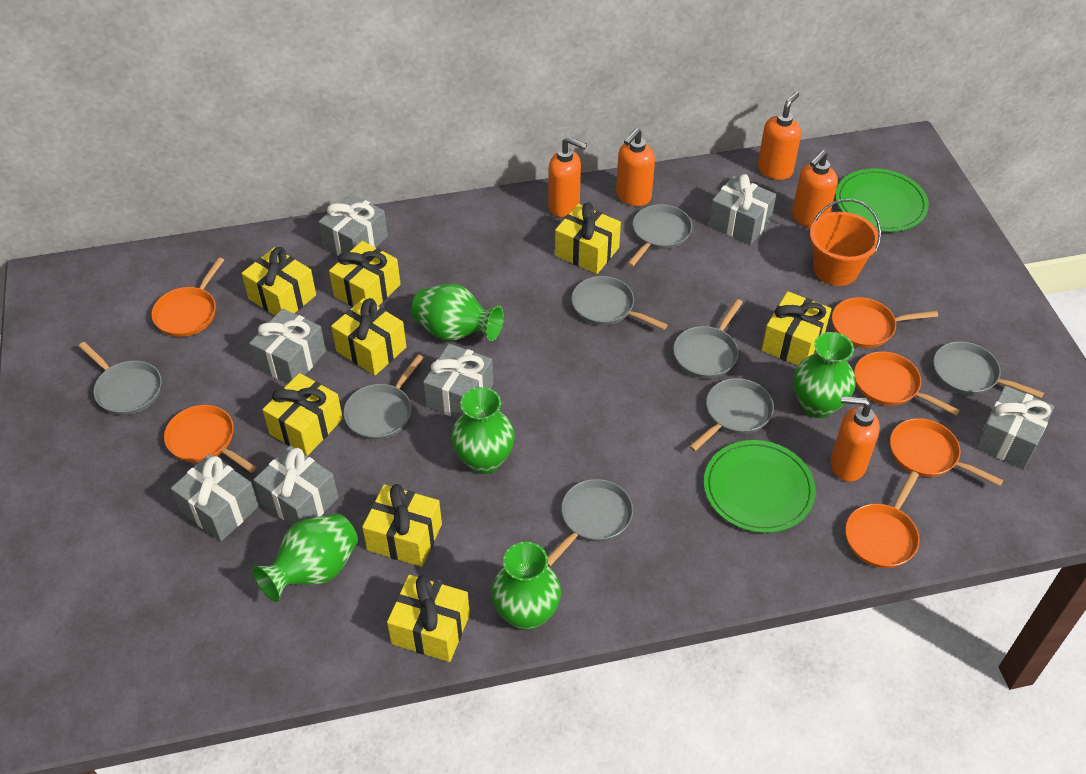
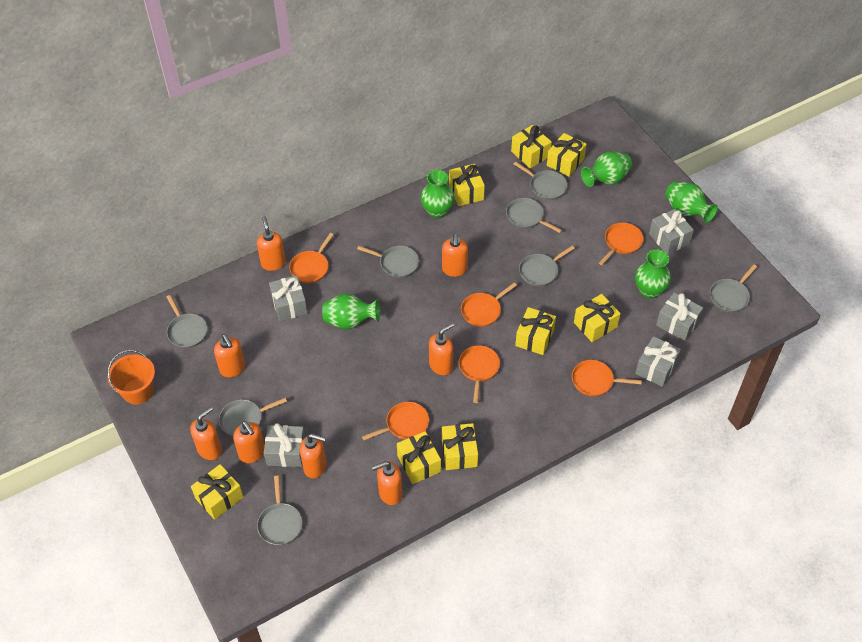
green plate: [704,440,816,533] [835,168,929,232] = 2 -> none = 0
grey gift: [171,454,259,541] [249,308,326,384] [253,445,339,525] [318,194,388,256] [423,344,493,418] [709,174,776,245] [976,386,1054,469] = 7 -> [264,423,305,467] [269,275,308,321] [635,336,681,387] [649,209,694,255] [656,292,703,341] = 5
orange soap dispenser: [548,137,587,217] [616,128,655,206] [758,92,801,180] [792,150,838,228] [831,396,880,482] = 5 -> [190,407,222,460] [214,334,245,377] [233,421,265,463] [257,216,286,271] [300,434,326,478] [372,461,402,505] [429,323,454,375] [442,233,468,277] = 8

